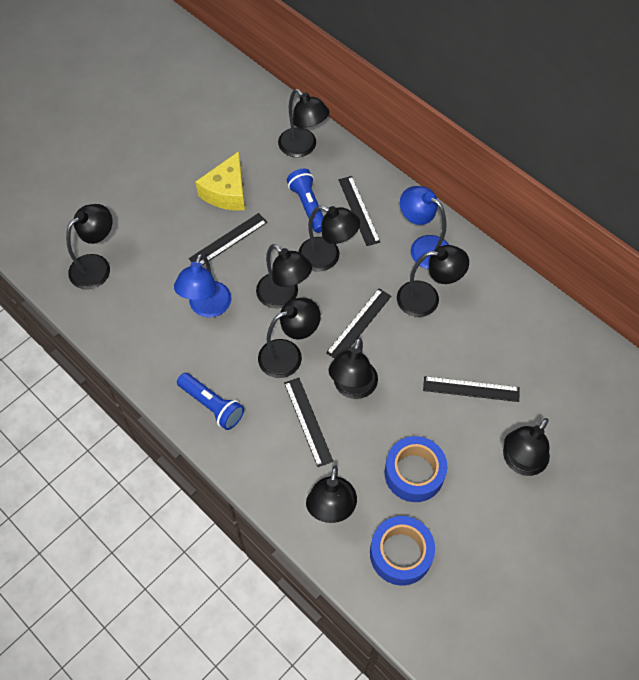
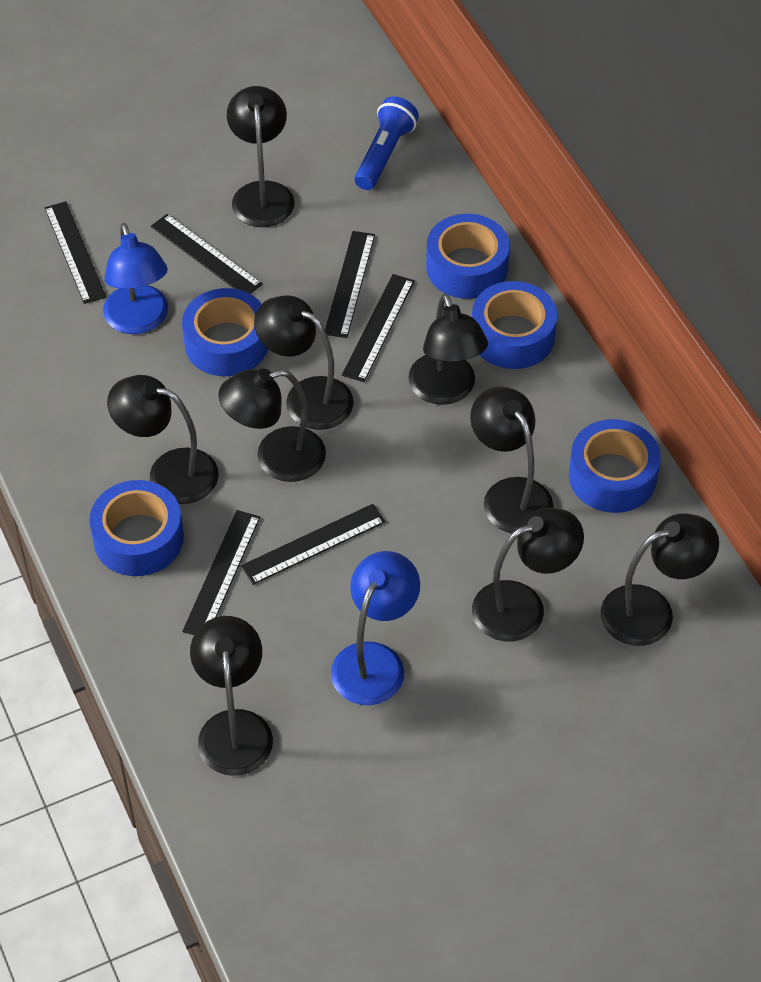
black ruler: [189,213,267,266] [284,378,333,467] [326,289,391,359] [339,176,380,246] [423,376,520,402] = 5 -> [44,201,106,304] [151,214,262,294] [182,510,260,635] [241,504,385,585] [325,231,375,338] [342,274,414,382] = 6
blue flashlight: [177,373,244,430] [287,169,324,233] = 2 -> [354,96,419,190] = 1
blue tape: [370,516,435,585] [384,436,447,502] = 2 -> [90,480,184,576] [182,288,268,376] [426,214,510,299] [472,281,557,369] [569,419,661,513] = 5
yellow cheese: [195,151,245,210] = 1 -> none = 0

